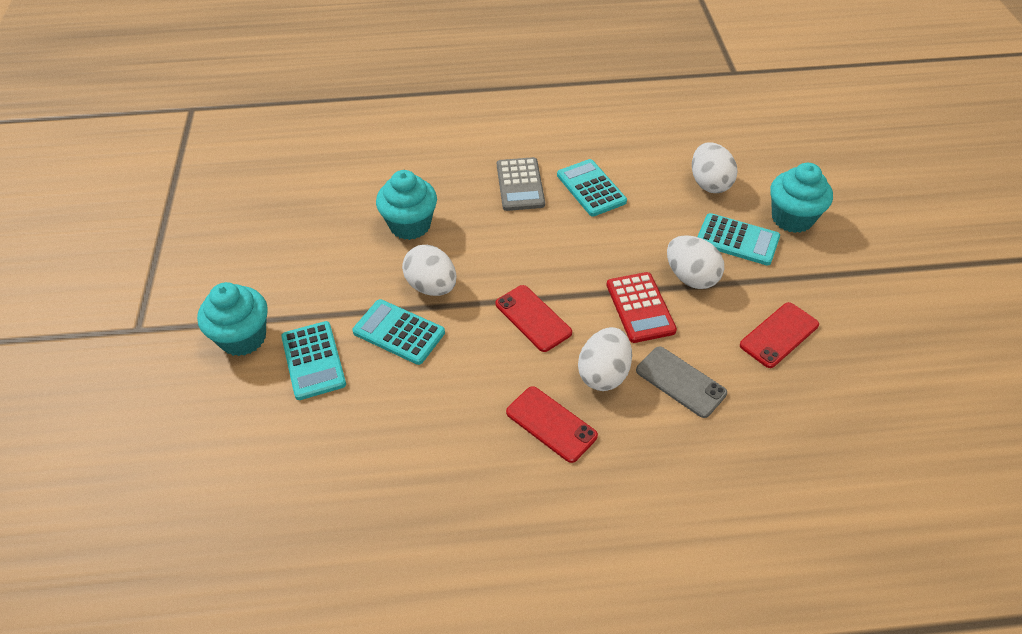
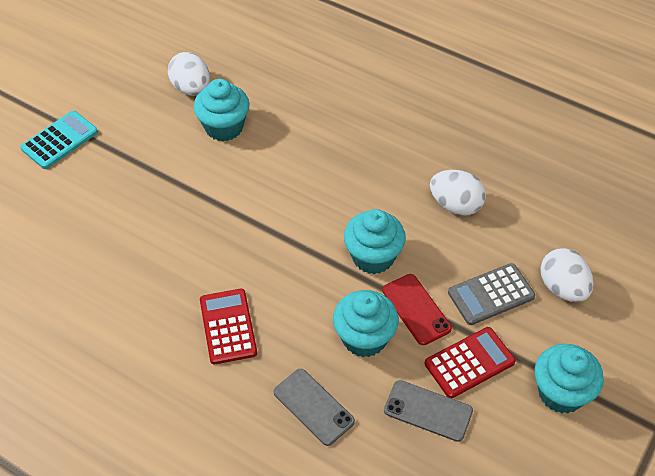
grey phone: [636,347,727,418] = 1 -> [274,369,355,446] [384,380,473,442] = 2
red calculator: [607,272,677,343] = 1 -> [200,289,257,364] [425,327,516,398] = 2
red phone: [495,285,572,352] [506,386,598,463] [740,302,819,368] = 3 -> [383,274,452,345] = 1
turquoise calculator: [281,321,346,400] [352,299,445,365] [557,159,627,217] [697,213,780,266] = 4 -> [20,111,98,169] = 1
turquoise cupcake: [197,282,268,356] [376,170,437,240] [770,163,833,233] = 3 -> [194,79,250,141] [333,290,399,357] [344,209,406,274] [534,344,604,413] = 4
white egg: [402,245,457,296] [578,327,632,391] [667,235,724,289] [692,142,737,193] = 4 -> [168,52,210,96] [430,170,486,216] [540,248,594,302] = 3

